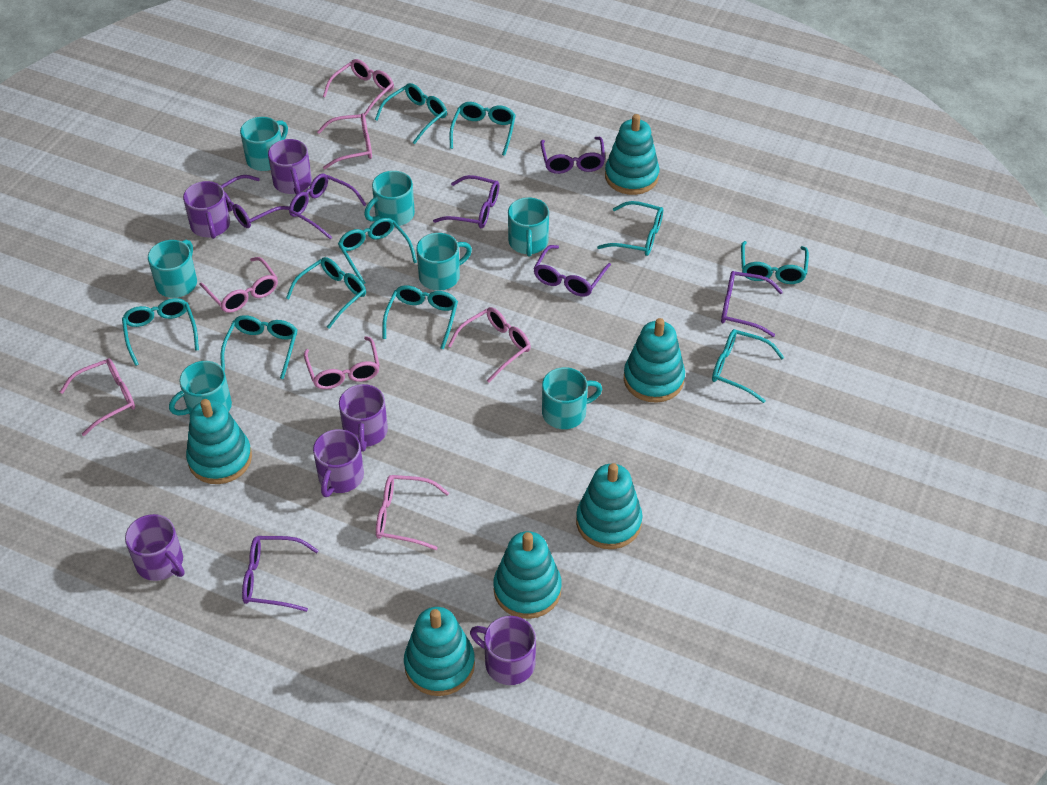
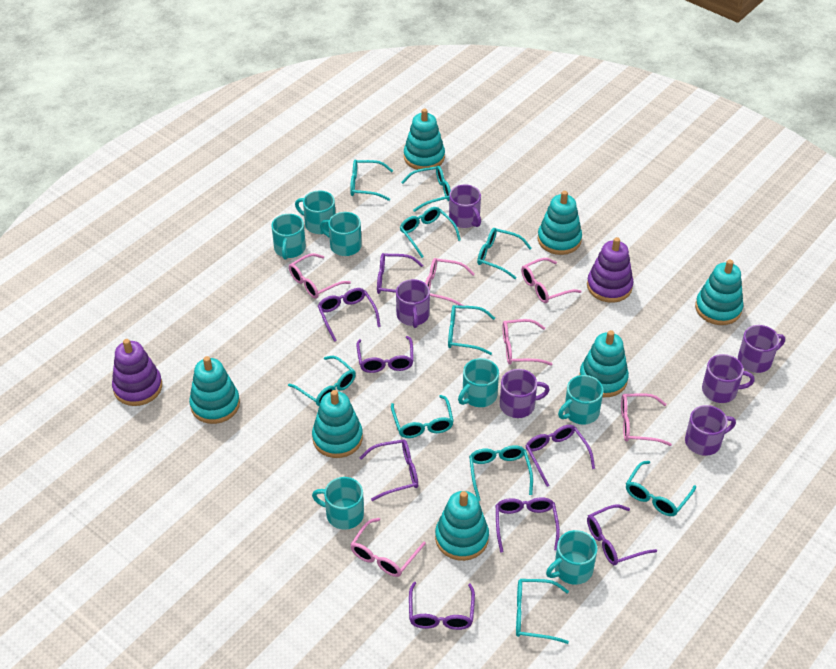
pink glasses: [60,358,135,436] [199,257,278,313] [304,336,380,389] [317,113,372,169] [323,59,394,117] [376,475,449,550] [448,307,531,382] = 7 -> [289,253,351,299] [350,518,426,577] [425,258,475,306] [502,319,552,366] [521,258,582,303] [621,393,672,446] = 6
purple glasses: [221,175,290,228] [242,536,319,612] [289,174,366,239] [433,175,499,228] [533,245,611,297] [540,137,605,174] [721,271,783,337] = 7 -> [318,288,381,342] [356,336,414,373] [360,440,418,501] [377,253,423,294] [409,582,475,630] [496,497,560,553] [526,425,595,487] [587,504,657,565] = 8
purple stacking toy: none = 0 -> [112,339,162,406] [587,237,633,303] = 2
turquoise stacking toy: [186,399,252,484] [404,607,475,696] [494,531,562,619] [576,463,643,549] [605,114,659,195] [624,318,685,403] = 6 -> [189,356,240,424] [312,390,363,458] [404,108,445,170] [435,491,489,561] [538,191,582,255] [579,330,629,397] [695,260,743,325] = 7

